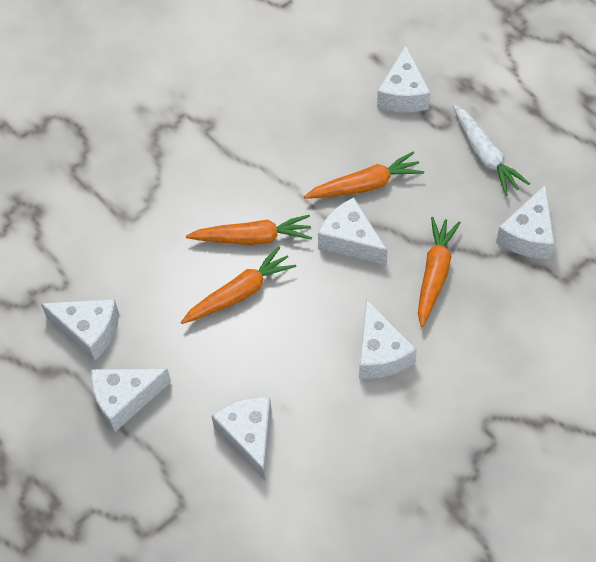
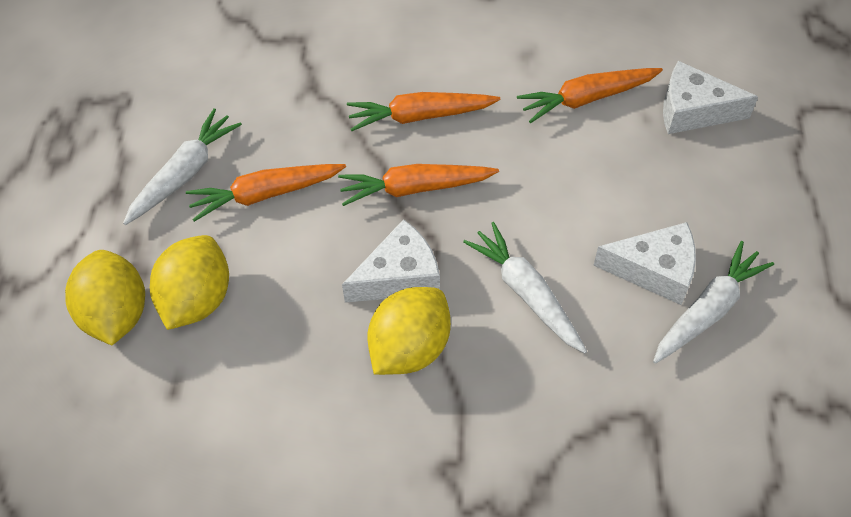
white carrot: [453,104,530,196] = 1 -> [123,108,242,225] [463,222,587,353] [653,241,774,364] = 3
white cheese: [41,299,119,361] [91,369,171,432] [212,396,272,480] [318,198,388,265] [359,299,417,379] [377,46,431,112] [496,184,554,259] = 7 -> [342,219,440,303] [594,222,696,305] [663,61,758,134] = 3
yellow lemon: none = 0 -> [65,250,145,345] [150,235,229,330] [367,287,451,375] = 3

